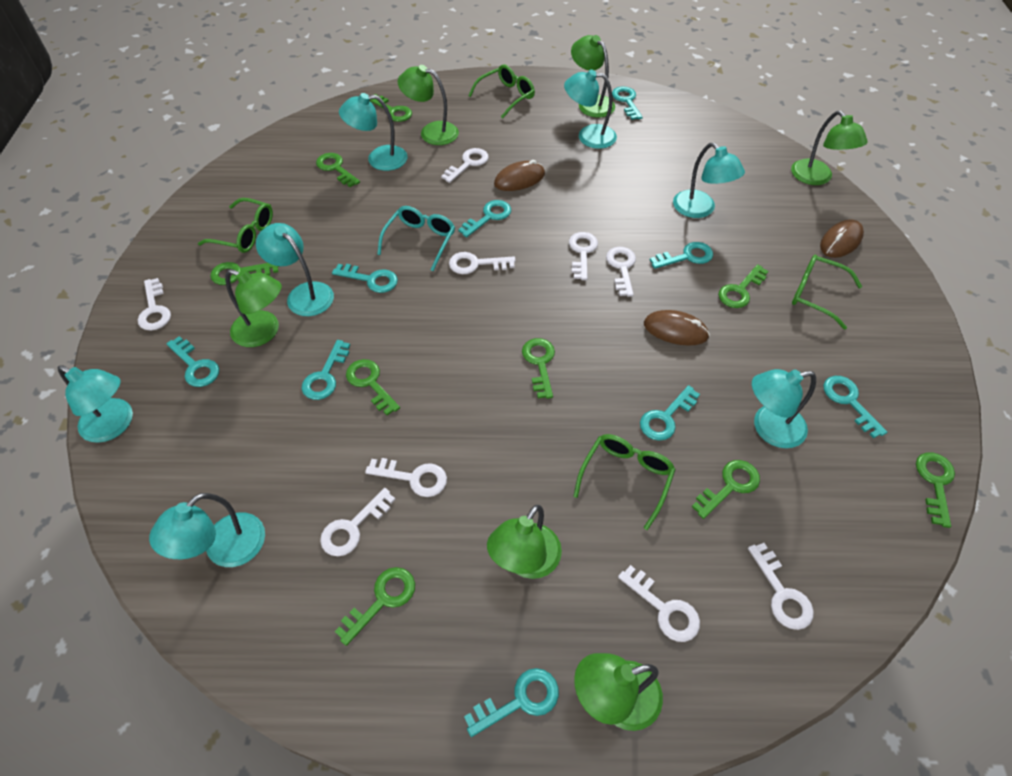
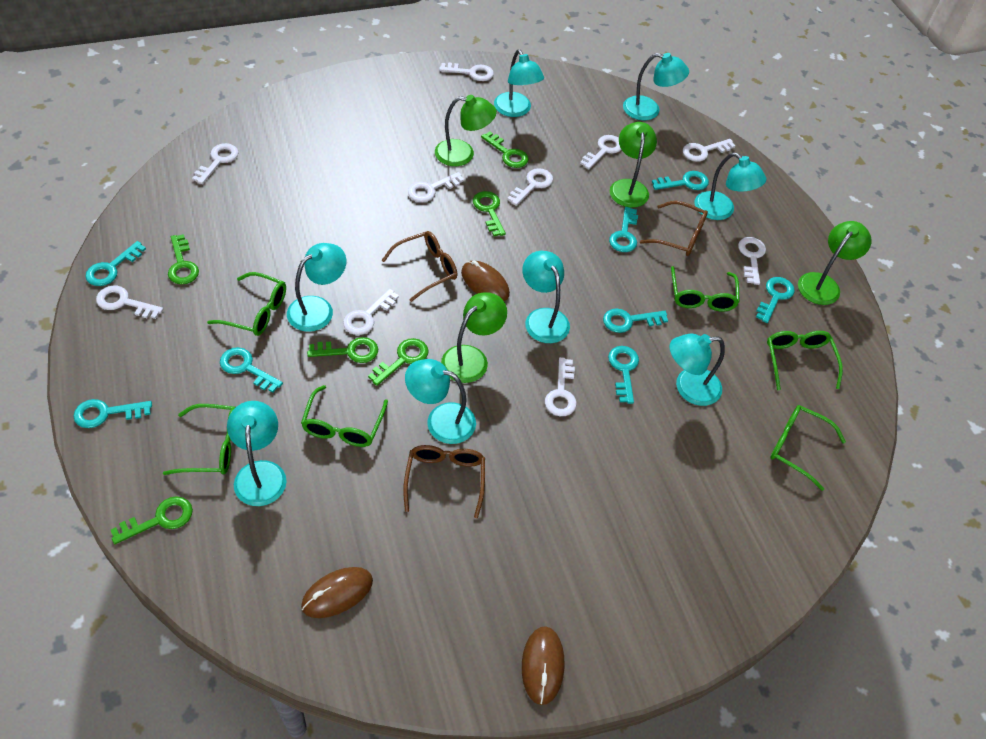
brown glasses: none = 0 -> [382,231,457,302] [403,445,485,518] [640,201,708,256] = 3
green glasses: [198,198,273,253] [468,65,535,119] [573,434,676,530] [792,255,862,329] = 4 -> [163,404,236,475] [207,272,286,336] [301,385,388,447] [671,266,740,312] [767,331,843,390] [770,405,846,491] = 6
green key: [210,262,279,285] [316,153,360,187] [335,567,415,646] [346,359,400,415] [369,94,412,122] [522,338,555,399] [692,460,760,519] [718,264,768,308] [916,453,955,528] = 9 -> [111,496,193,544] [168,234,199,284] [307,337,378,363] [368,338,428,386] [473,191,506,236] [481,132,529,168] = 6
green lamp: [225,269,282,347] [398,65,459,145] [487,505,562,579] [571,35,615,117] [574,653,663,731] [791,111,868,185] = 6 -> [435,95,497,166] [441,292,507,383] [610,122,657,208] [798,221,872,305] = 4
turquoise glasses: [377,206,455,271] = 1 -> none = 0
turquoise key: [166,336,219,387] [302,340,350,400] [332,264,398,293] [458,200,511,237] [464,668,559,737] [612,86,643,120] [640,385,700,441] [650,242,713,269] [823,376,887,438] = 9 -> [73,399,152,428] [85,241,146,286] [220,347,283,393] [603,308,668,333] [608,346,639,404] [609,207,638,252] [652,171,709,190] [756,277,795,323] = 8
turquoise lamp: [57,365,133,443] [149,493,265,567] [256,223,334,316] [339,93,408,171] [564,69,617,149] [673,143,745,218] [752,369,816,448] = 7 -> [227,401,287,506] [287,243,346,332] [405,359,476,444] [494,50,544,117] [522,251,570,343] [623,53,689,120] [670,333,725,406] [695,153,766,220] = 8
white key: [138,278,171,331] [320,488,396,556] [365,458,447,497] [441,148,489,183] [449,252,516,274] [569,232,598,280] [606,247,636,297] [618,565,700,642] [748,543,814,630] = 9 -> [96,286,163,319] [192,143,239,184] [343,289,399,335] [408,172,464,202] [439,62,494,81] [507,168,553,206] [545,357,577,416] [580,135,622,169] [683,139,735,162] [738,237,766,285] = 10

